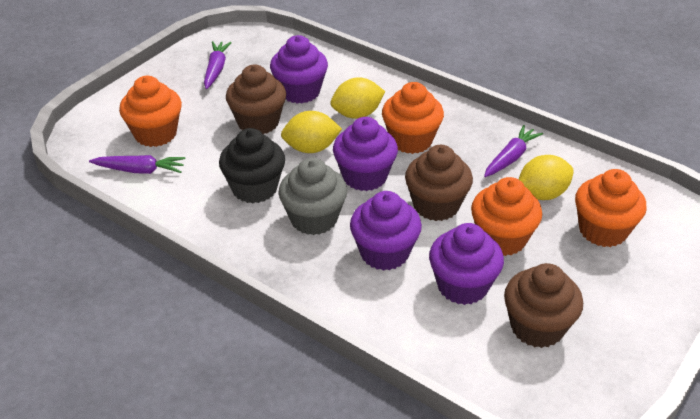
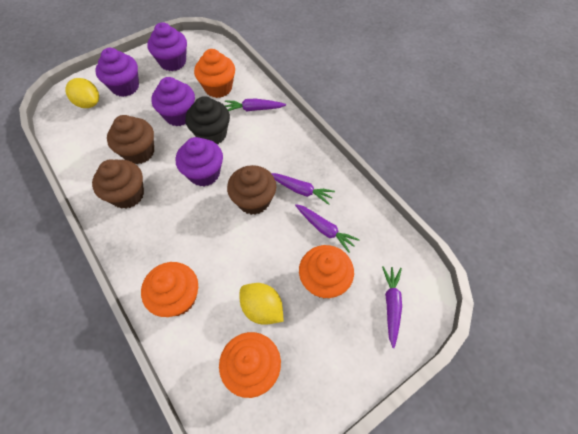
grey cupcake: [278,158,347,235] = 1 -> none = 0
purple carrot: [89,155,186,174] [204,41,232,89] [484,125,543,177] = 3 -> [225,99,286,111] [271,173,335,205] [295,204,360,253] [382,266,402,348] = 4
yellow lemon: [281,111,342,153] [331,77,385,119] [519,155,574,200] = 3 -> [65,78,99,108] [240,283,284,325] = 2

